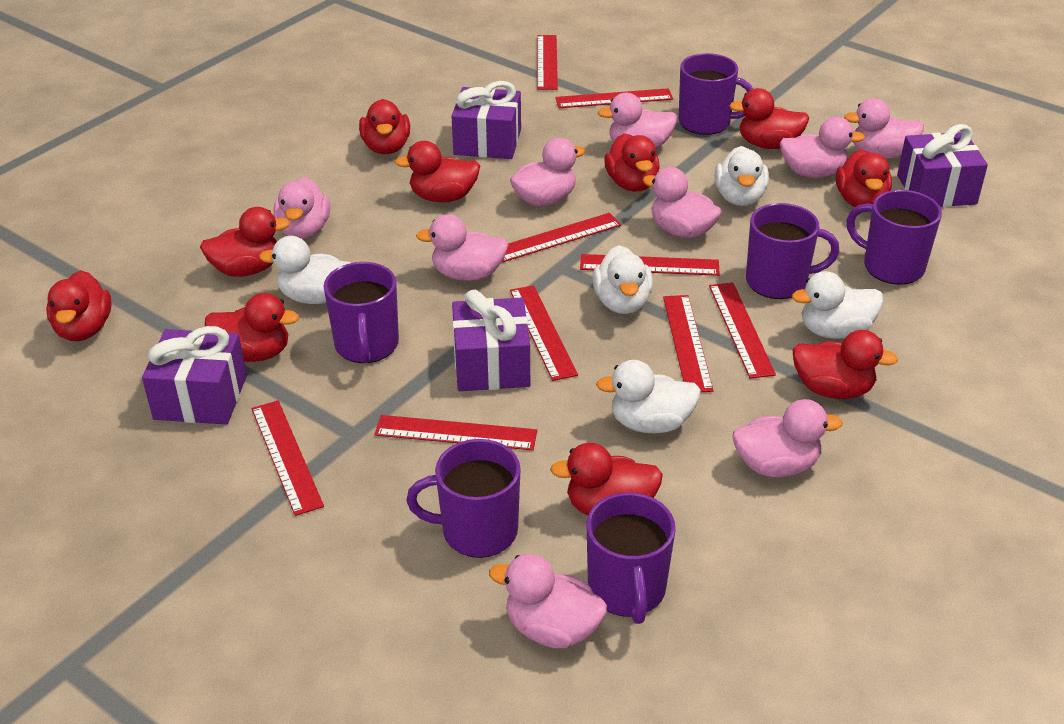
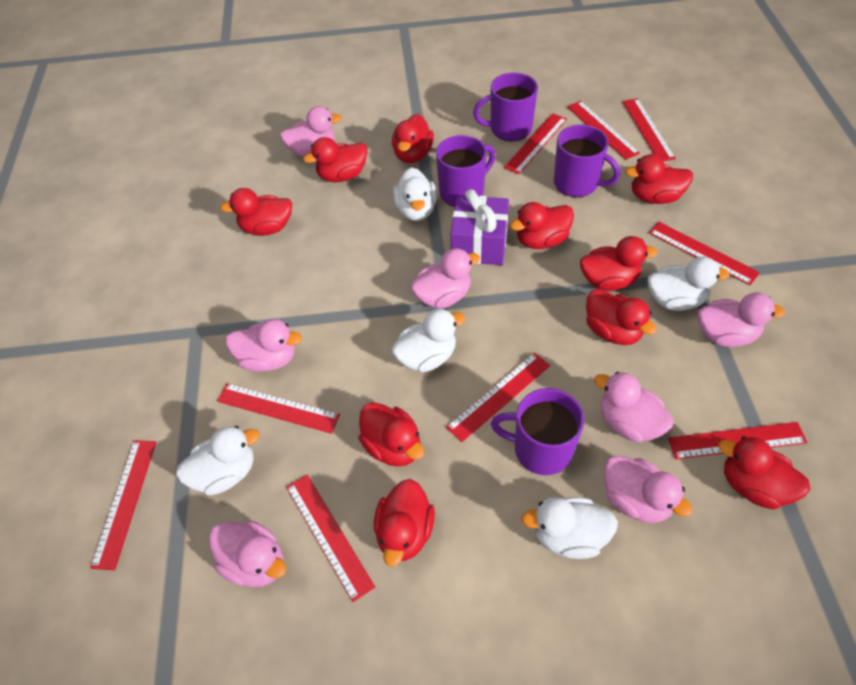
pink duck: [274,177,330,239] [416,214,508,281] [489,554,607,648] [510,138,585,207] [598,93,677,149] [643,167,722,238] [733,399,843,477] [780,117,865,178] [844,98,924,159] = 9 -> [209,520,286,587] [226,319,302,372] [280,106,342,157] [410,248,480,308] [594,372,674,443] [604,455,693,523] [698,292,785,347] = 7
purple gift: [142,326,247,424] [451,81,521,159] [452,290,530,391] [897,124,988,207] = 4 -> [451,189,509,265] = 1
purple mug: [324,262,399,363] [406,439,521,558] [586,493,676,624] [679,53,753,135] [746,203,839,299] [847,190,942,285] = 6 -> [436,135,496,207] [473,72,538,141] [491,388,584,475] [554,125,620,197] = 4

